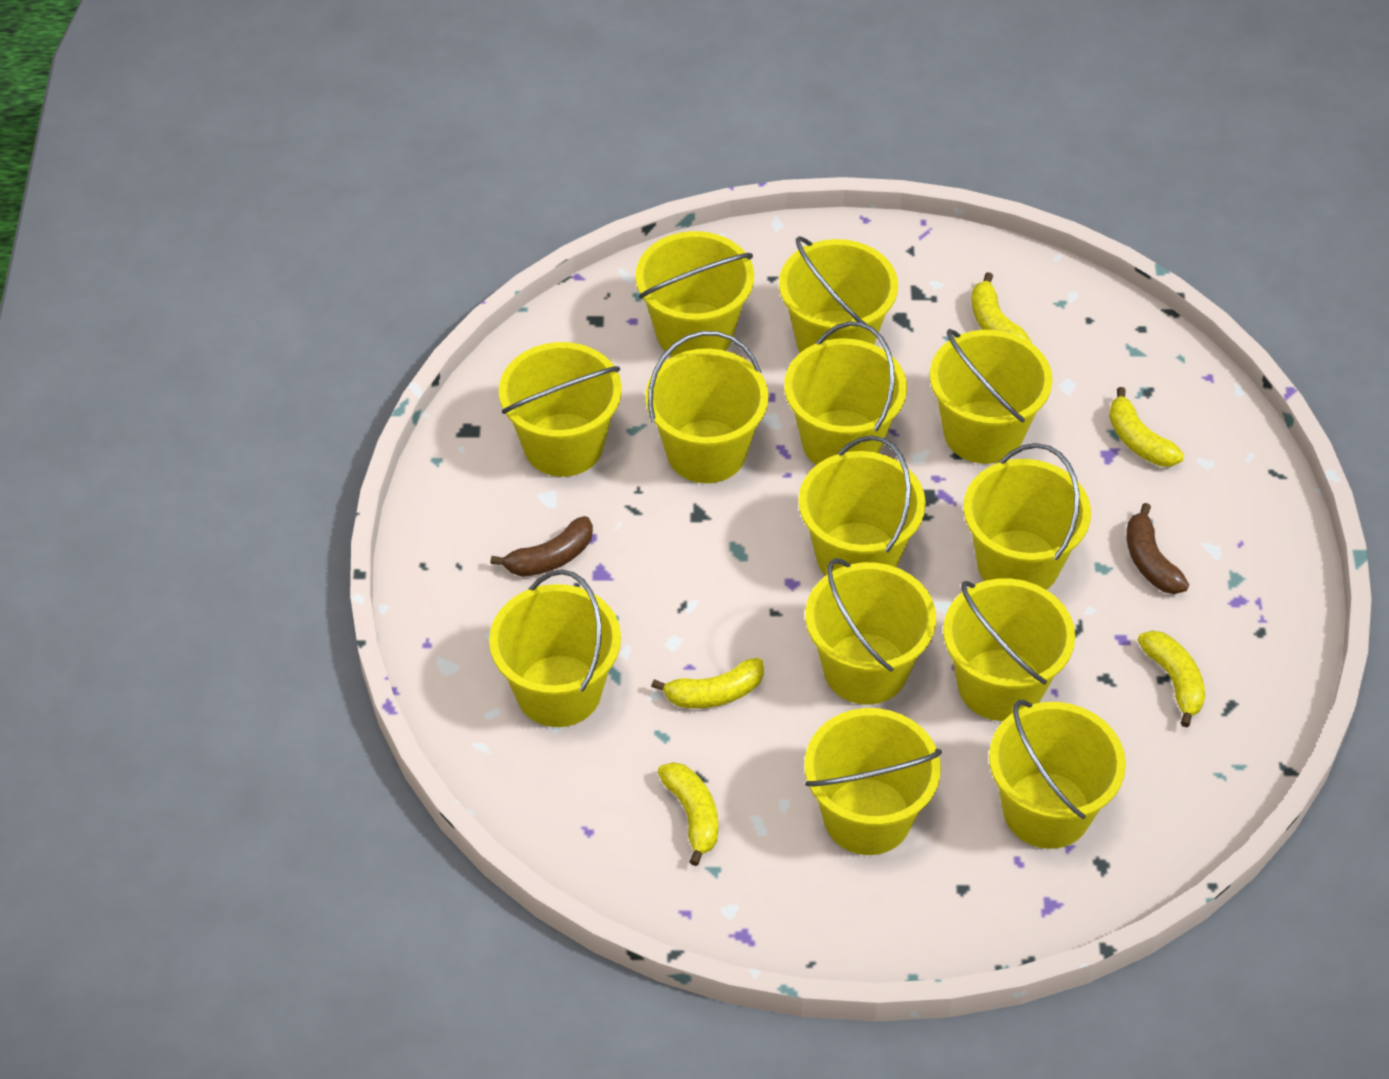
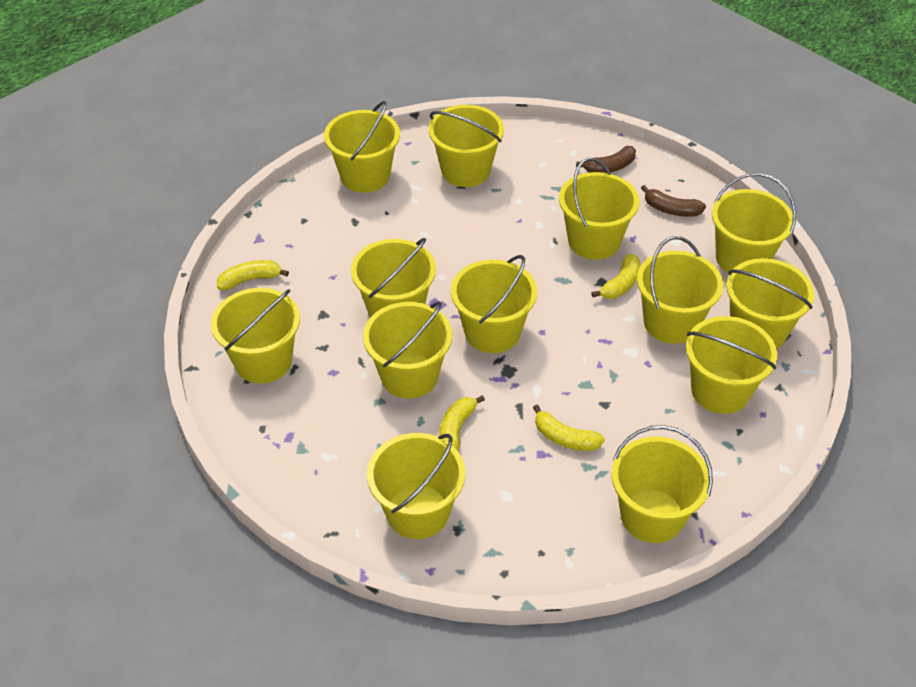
yellow banana: [651,658,764,708] [658,762,718,866] [971,272,1032,343] [1109,387,1184,467] [1138,630,1205,727] = 5 -> [217,260,289,290] [439,395,485,451] [533,405,605,451] [591,254,640,299] = 4

